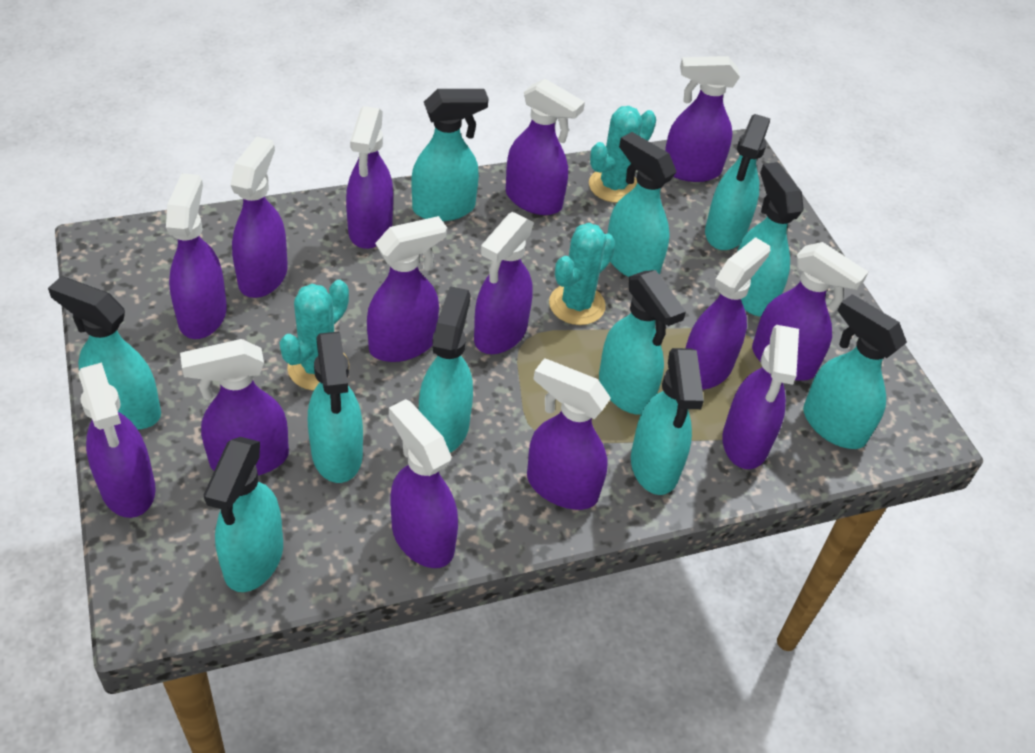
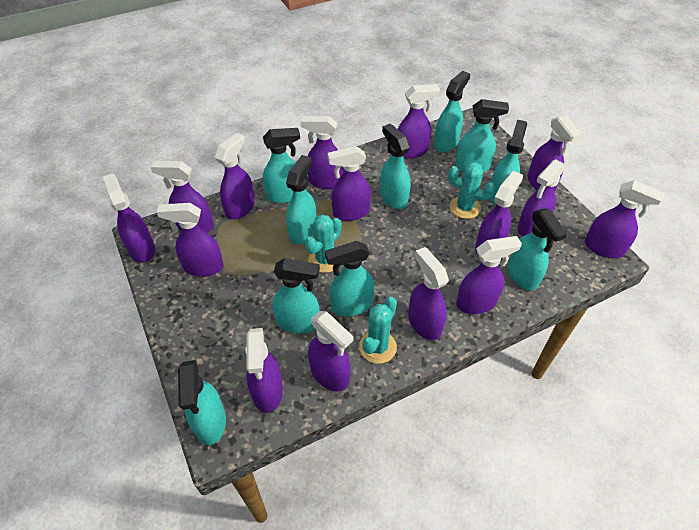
purple spray bottle: [78,362,155,518] [166,173,227,339] [180,339,289,476] [230,136,288,298] [346,106,393,249] [367,216,447,362] [389,399,458,568] [474,212,534,354] [505,79,585,215] [527,358,611,510] [665,56,740,182] [686,237,770,390] [722,325,799,469] [752,242,868,381] = 14 -> [103,173,155,263] [150,161,214,233] [157,203,224,277] [215,133,255,220] [245,328,283,413] [300,116,344,189] [308,311,354,391] [327,146,371,221] [398,84,440,159] [408,247,449,340] [456,236,522,314] [475,171,523,255] [517,159,566,236] [528,115,581,192] [585,180,665,258] = 15
turquoise spray bottle: [48,276,161,430] [204,437,283,592] [308,332,363,483] [411,89,489,221] [419,286,473,453] [599,270,686,415] [608,132,676,277] [631,348,704,495] [705,114,770,250] [737,162,804,317] [803,294,907,449] = 11 -> [178,360,226,445] [263,128,300,203] [273,258,320,333] [286,155,317,244] [325,241,374,316] [380,124,410,209] [434,71,470,152] [455,99,509,172] [489,119,527,205] [508,209,567,290] = 10

